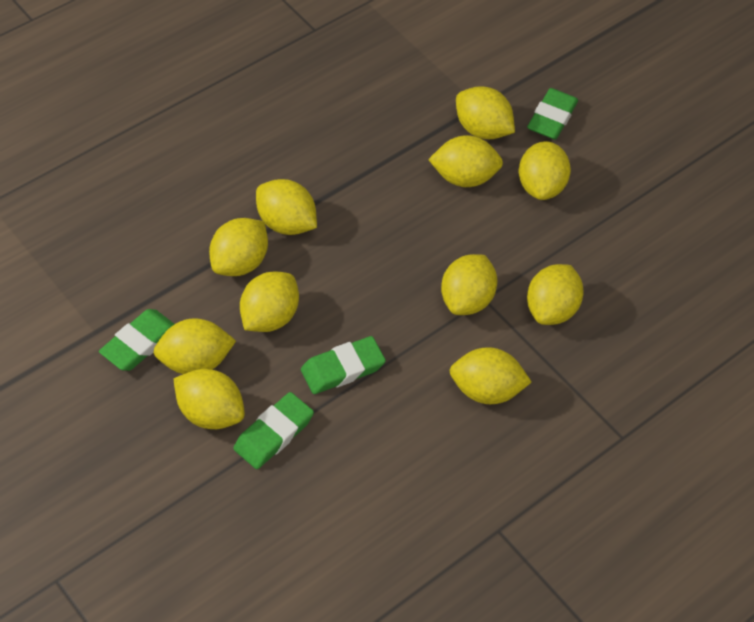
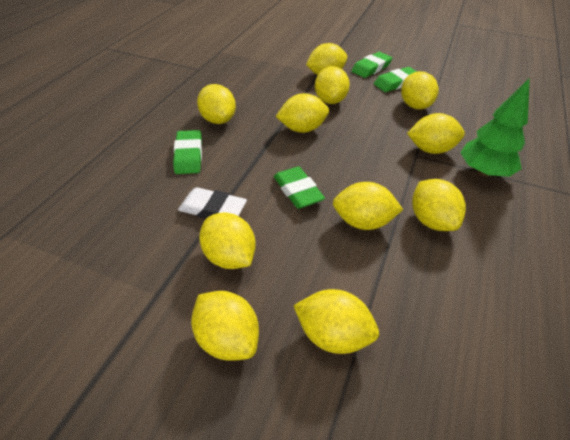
green tree: none = 0 -> [460,78,530,177] = 1
white eraser: none = 0 -> [178,187,247,219] = 1

